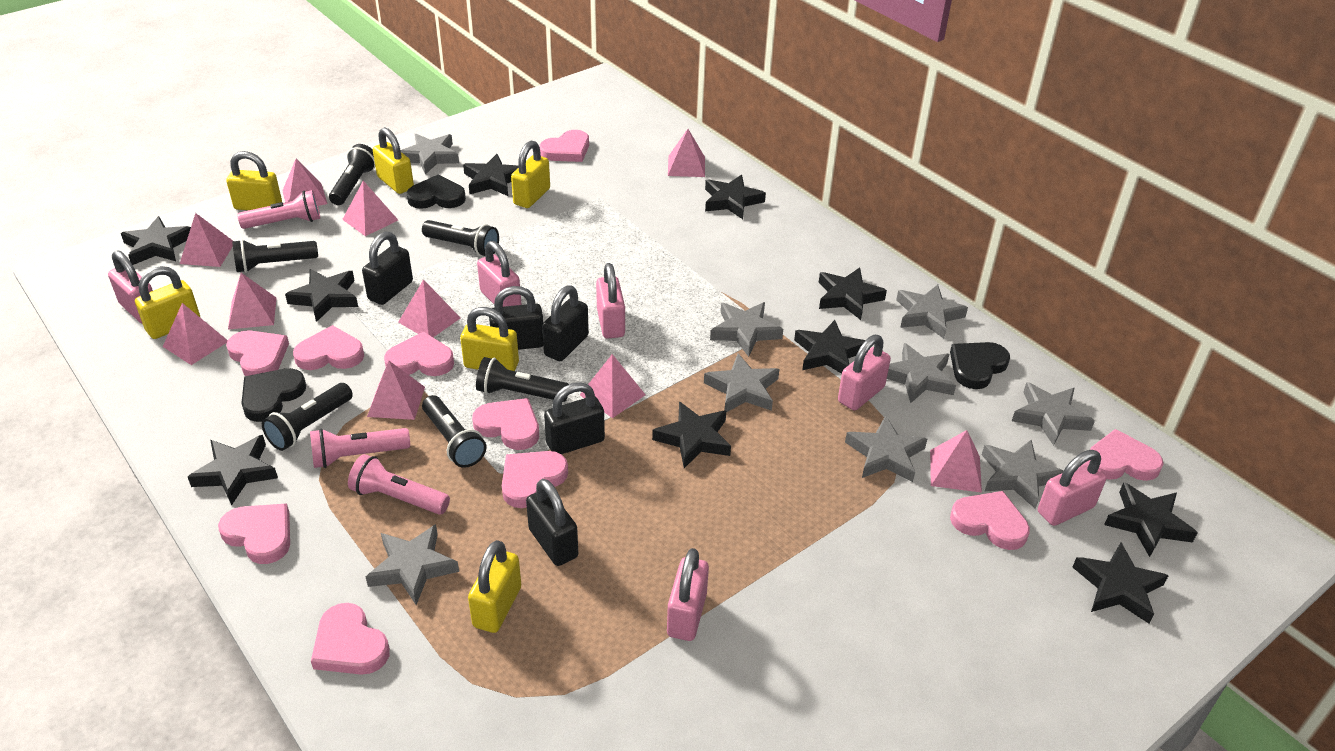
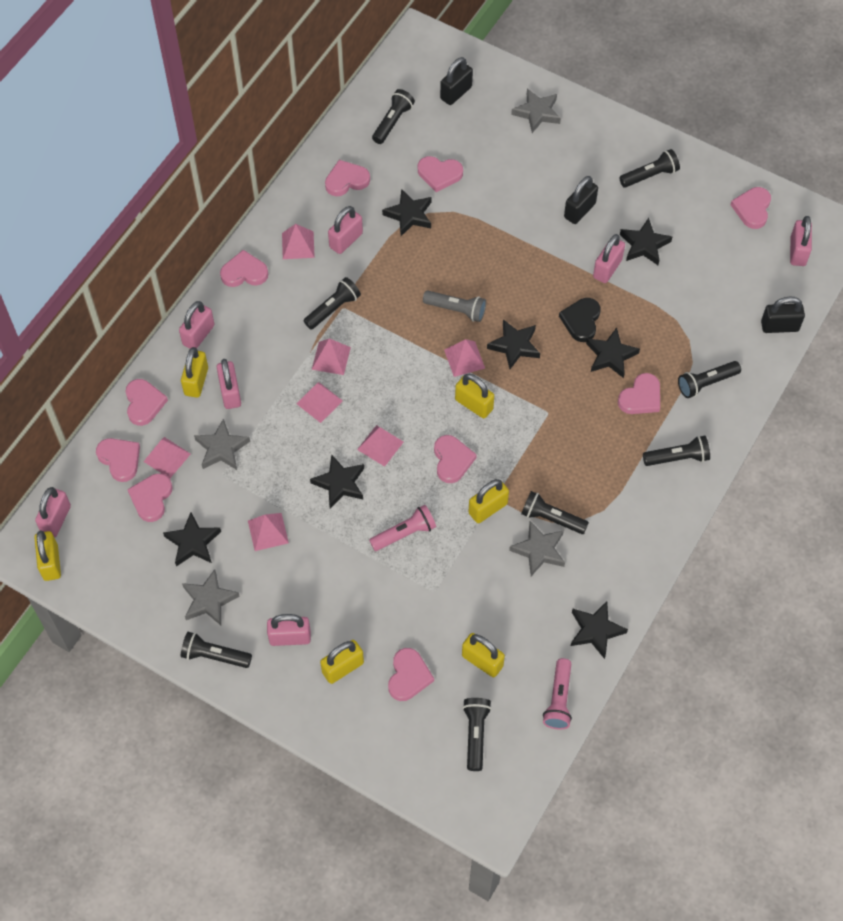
black flashlight: [232,239,318,273] [262,383,353,451] [329,144,375,205] [422,220,499,256] [422,395,486,468] [476,357,569,402] = 6 -> [181,632,252,668] [304,277,361,329] [372,89,415,144] [462,698,492,771] [521,491,589,534] [619,149,680,188] [643,436,710,466] [678,361,741,398] = 8
black heart: [241,368,306,422] [406,174,466,209] [950,342,1010,389] = 3 -> [559,298,601,342] = 1
black padlock: [362,232,413,305] [489,286,543,350] [526,479,578,566] [542,286,589,361] [544,382,605,454] = 5 -> [440,57,473,105] [564,176,598,224] [761,297,805,333] = 3
black star: [121,216,191,265] [188,435,278,505] [285,269,358,322] [463,154,519,196] [652,401,731,468] [705,175,766,219] [794,320,865,374] [819,267,887,320] [1073,543,1169,624] [1104,482,1198,557] = 10 -> [163,512,221,566] [310,454,364,508] [382,189,432,236] [487,319,540,369] [571,601,628,659] [586,328,640,378] [620,218,672,265] = 7
grey flashlight: none = 0 -> [423,290,486,322] = 1
grey star: [366,524,459,605] [401,134,459,175] [704,353,779,412] [710,302,783,357] [845,415,927,482] [887,343,956,403] [896,285,968,339] [982,440,1063,509] [1012,382,1095,446] = 9 -> [182,569,240,625] [194,419,250,470] [509,521,565,576] [511,89,561,133] = 4
pink flashlight: [237,190,320,229] [310,428,410,468] [348,454,450,515] = 3 -> [369,505,436,551] [543,658,572,730] = 2
pink padlock: [108,250,153,324] [477,241,521,307] [596,263,625,339] [667,548,709,641] [838,335,891,411] [1038,450,1107,526] = 6 -> [35,487,71,537] [179,301,214,349] [217,359,241,409] [267,614,311,646] [328,206,363,254] [593,234,625,283] [790,216,812,266] = 7
pink pyramid: [163,303,228,365] [180,213,233,267] [228,273,276,330] [282,159,327,206] [342,181,398,236] [367,361,425,420] [398,279,460,337] [580,354,646,418] [668,129,705,177] [930,430,982,493] = 10 -> [143,437,191,478] [248,513,289,551] [282,224,315,259] [296,382,343,423] [312,338,351,375] [357,425,404,467] [444,339,485,377] = 7

